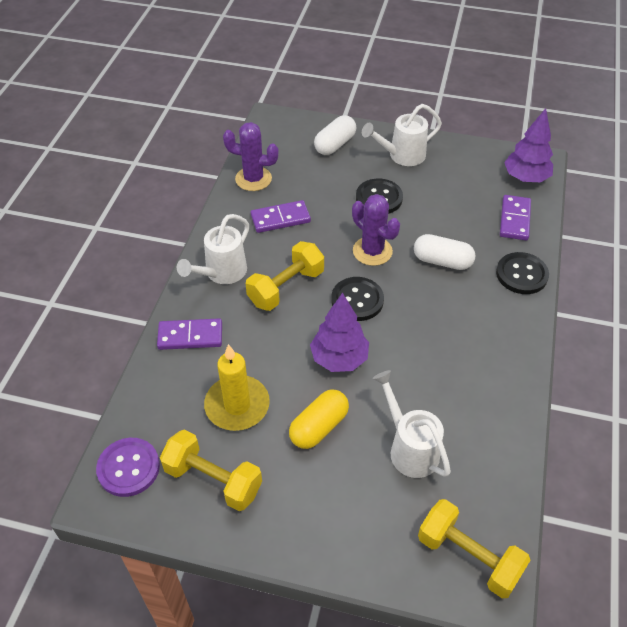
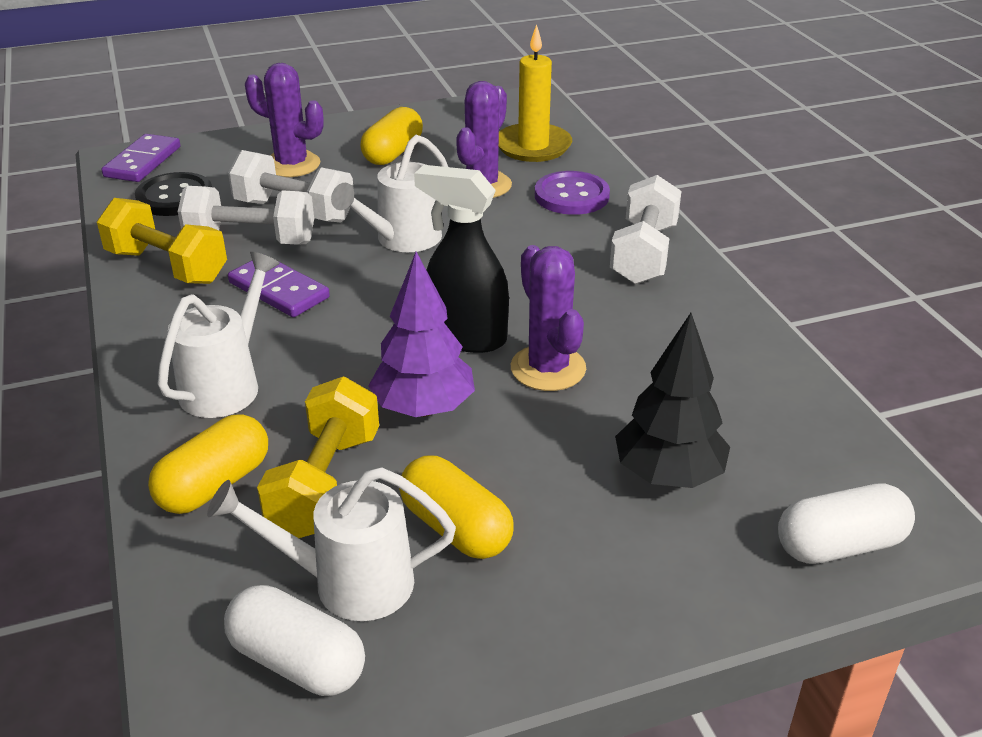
black button: [331,277,384,321] [356,179,403,214] [496,252,549,294] = 3 -> [135,172,212,216] = 1
black spray bottle: none = 0 -> [414,165,509,353] = 1
black tree: none = 0 -> [615,313,730,488] = 1
purple cactus: [223,122,279,191] [352,194,400,266] = 2 -> [245,63,324,177] [456,81,512,198] [511,245,586,391] = 3
purple domino: [157,318,222,350] [251,200,311,233] [500,195,531,240] = 3 -> [101,134,180,182] [228,255,330,317] = 2
purple tree: [310,293,369,372] [504,108,553,182] = 2 -> [368,252,475,417] = 1
white dumbbell: none = 0 -> [178,186,314,245] [228,150,354,222] [610,175,681,284] = 3
yellow capsule: [289,389,349,449] = 1 -> [148,414,268,514] [360,107,423,165] [399,455,514,559] = 3
yellow dumbbell: [160,430,262,511] [246,241,324,311] [418,499,531,598] = 3 -> [97,198,227,284] [257,377,379,538] = 2

